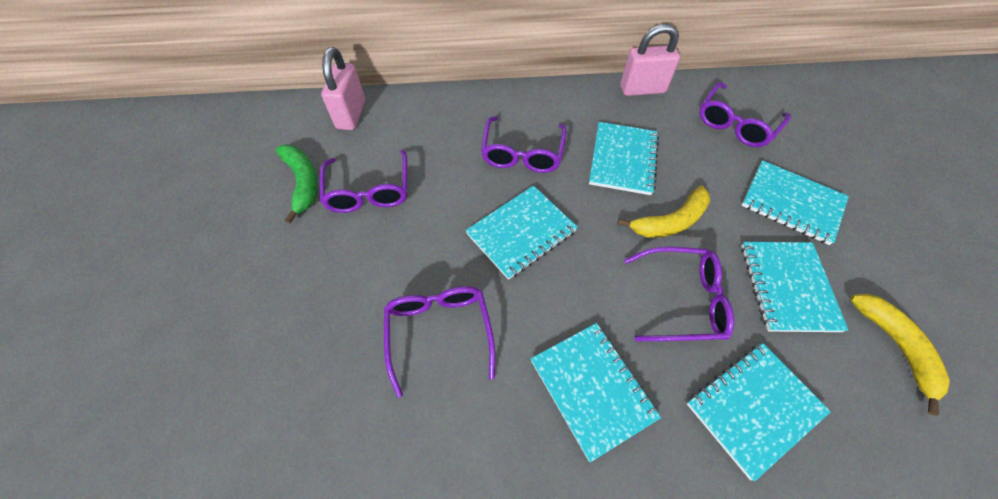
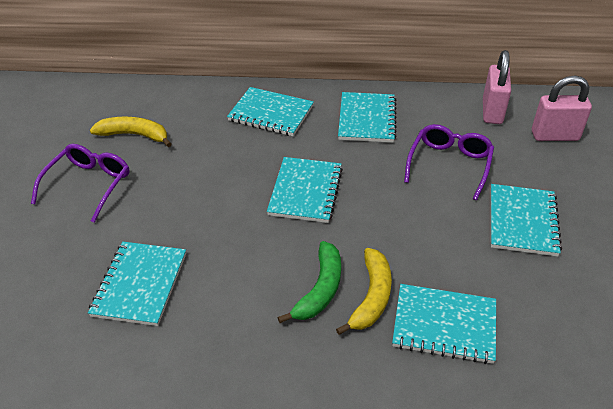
purple glasses: [320,150,407,213] [384,286,495,398] [481,116,567,173] [624,247,734,341] [699,82,791,147] = 5 -> [31,144,130,223] [404,124,494,200] = 2

